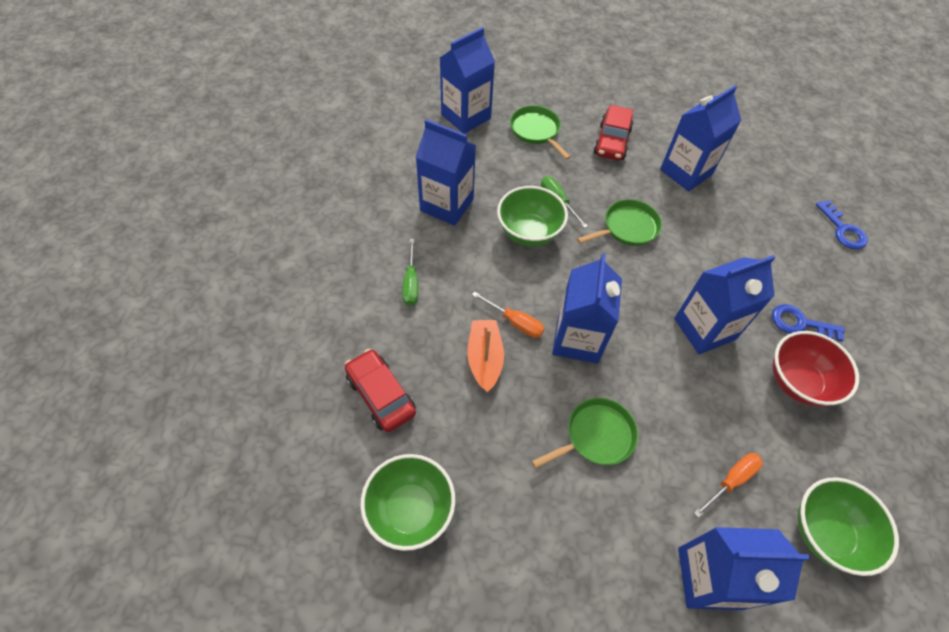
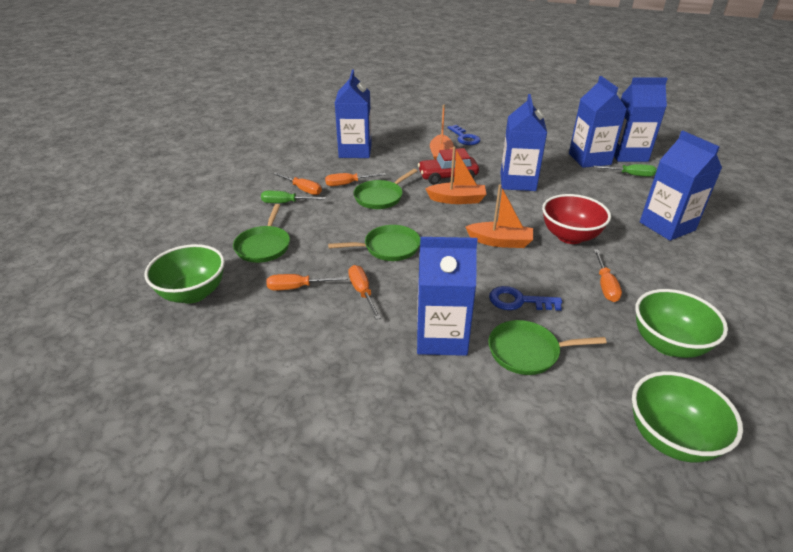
green pan: [510,106,571,160] [532,398,638,469] [577,199,662,246] = 3 -> [233,204,290,263] [328,225,420,261] [353,169,417,209] [488,320,607,375] = 4
orange boat: [467,320,504,392] = 1 -> [425,147,486,204] [430,105,454,160] [466,185,533,248] = 3
orange screwdriver: [472,291,544,338] [694,453,763,518] = 2 -> [267,274,347,290] [273,172,322,195] [325,173,386,186] [348,265,381,320] [594,249,622,302] = 5
red car: [345,349,416,432] [593,105,633,160] = 2 -> [418,148,479,185] = 1

